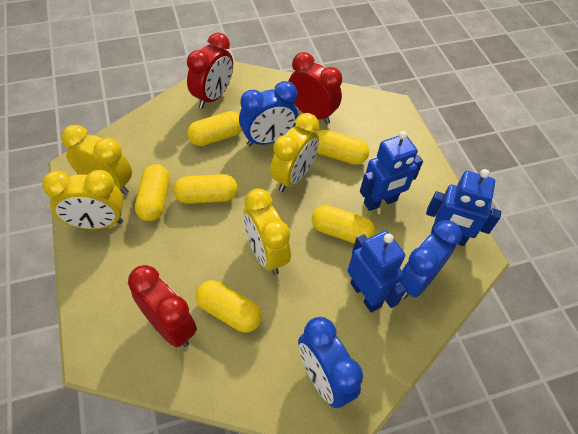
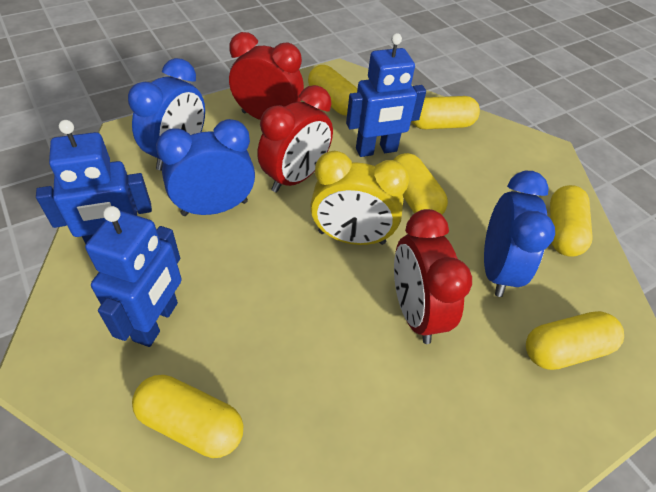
yellow clock: [42,170,123,229] [61,125,132,195] [243,188,291,275] [270,113,319,192] = 4 -> [310,151,409,245] = 1

